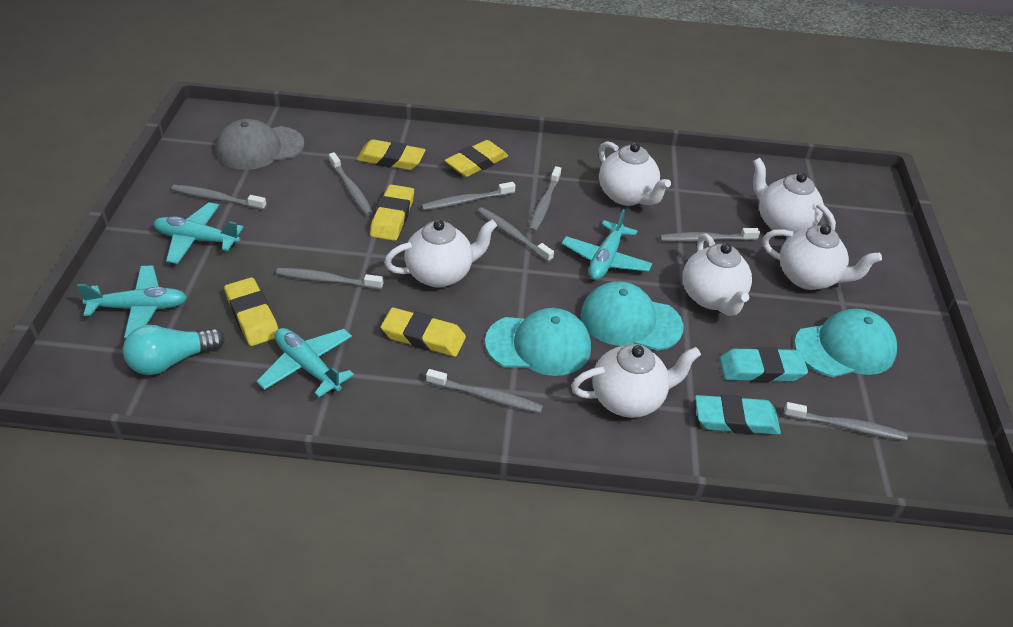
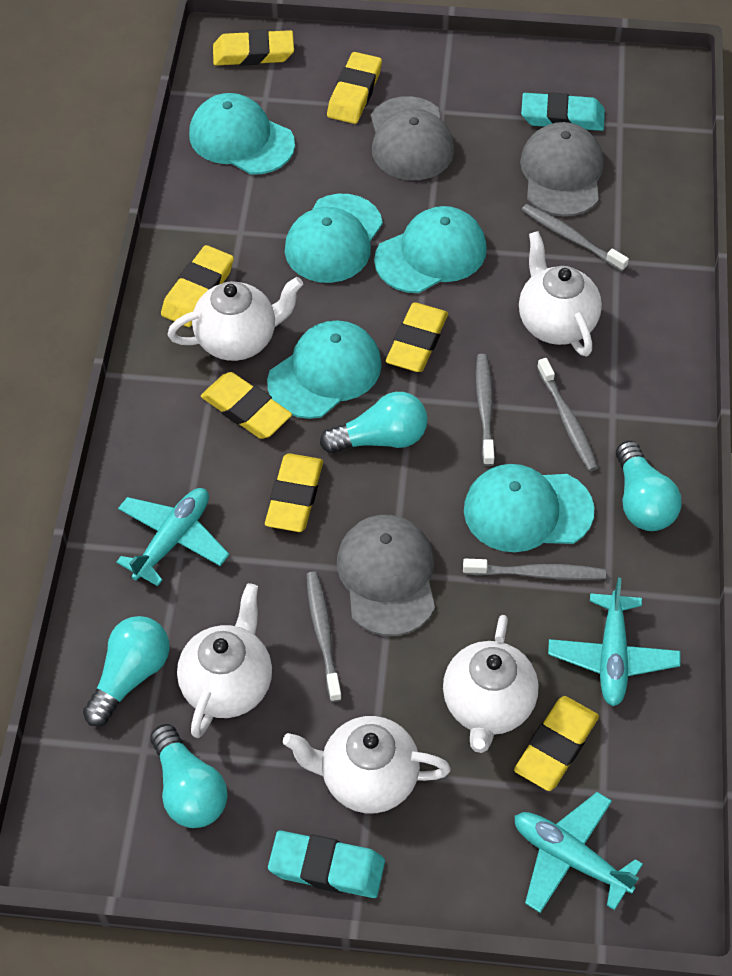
grey cap: [216,119,305,170] = 1 -> [337,515,435,636] [371,96,454,180] [520,122,604,216] = 3
grey toothbrush: [171,185,267,210] [276,268,383,290] [329,152,373,215] [421,182,516,211] [426,369,543,413] [477,207,554,262] [529,166,561,232] [660,228,760,242] [784,402,908,441] = 9 -> [306,571,342,702] [463,559,606,580] [476,354,495,466] [522,204,629,272] [537,358,598,471] = 5
turquoise cap: [485,308,591,376] [581,281,683,351] [794,309,897,377] = 3 -> [189,93,295,175] [267,320,382,419] [285,194,383,283] [374,206,487,293] [464,464,594,552] = 5
turquoise light bulb: [123,325,225,375] = 1 -> [83,616,170,726] [150,724,228,828] [320,392,427,453] [616,441,681,531] = 4
turquoise plane: [77,265,187,338] [153,202,244,264] [257,328,354,397] [562,209,652,280] = 4 -> [116,488,229,586] [514,792,643,913] [548,578,680,706] = 3
white teapot: [384,220,497,288] [571,344,701,418] [598,141,671,206] [683,233,752,316] [753,158,836,234] [762,224,882,290] = 6 -> [168,277,303,361] [177,583,272,738] [283,716,451,813] [443,615,538,753] [519,231,602,357] = 5
yellow eraser: [224,277,278,346] [356,139,426,170] [370,184,414,241] [381,308,466,357] [445,140,508,177] = 5 -> [161,245,234,327] [201,372,292,439] [213,30,294,66] [265,454,323,532] [327,52,382,124] [386,302,448,372] [514,696,599,791] = 7

